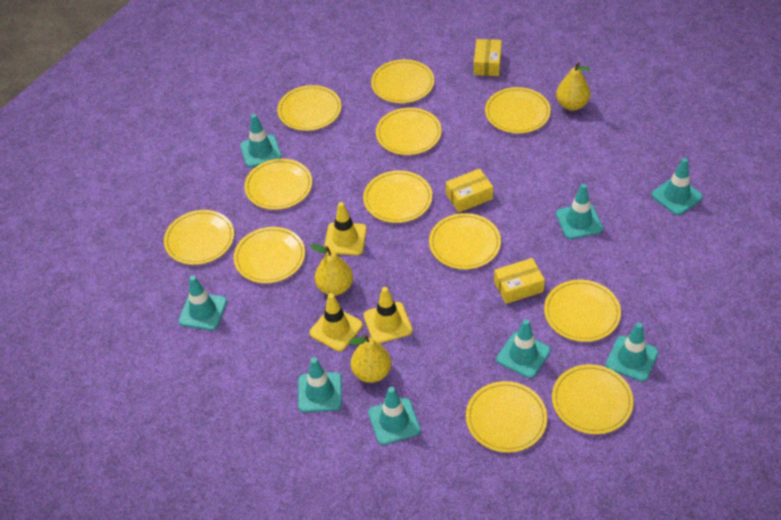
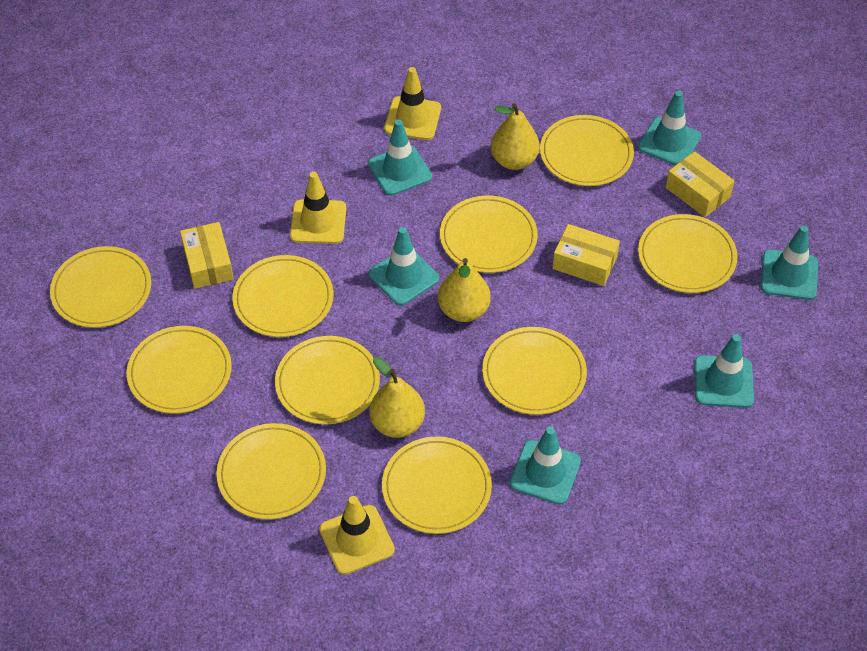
turquoise traffic cone: [178,276,227,330] [240,114,282,168] [298,357,342,412] [368,387,421,445] [496,319,551,378] [556,184,603,239] [606,323,658,382] [651,158,703,215] = 8 -> [368,120,432,196] [369,227,439,305] [510,427,581,505] [638,91,701,166] [694,334,754,408] [761,225,818,300] = 6
yellow plate: [164,210,234,265] [234,227,305,283] [244,159,312,210] [277,85,341,131] [363,170,432,223] [371,59,434,103] [376,108,442,155] [429,213,501,269] [466,381,547,453] [485,87,551,133] [544,280,621,342] [552,364,634,434] = 12 -> [50,246,151,328] [127,326,232,414] [216,423,326,519] [232,255,333,337] [275,336,380,425] [382,436,492,534] [440,196,538,273] [482,327,587,415] [540,115,634,186] [638,214,738,293] = 10

